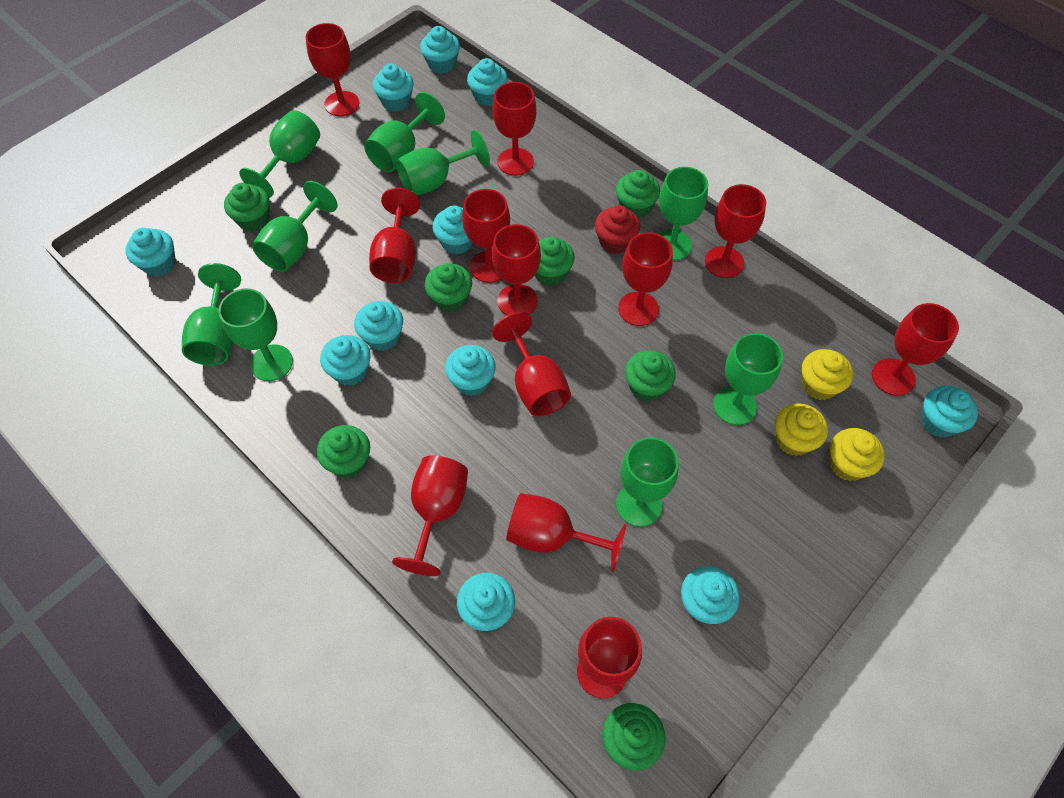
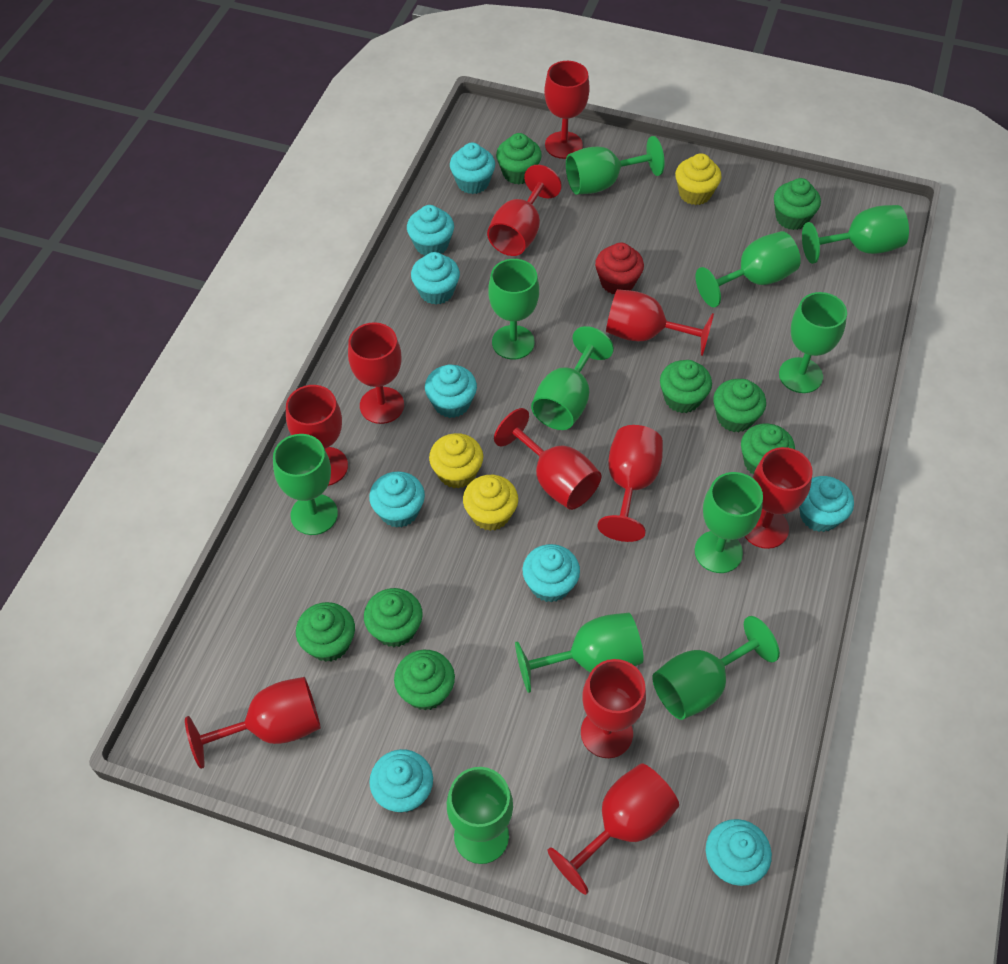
green cupcake: [224,183,270,231] [317,425,370,478] [425,263,472,312] [535,237,575,286] [602,703,666,770] [616,170,660,218] [625,350,676,401] = 7 -> [296,602,355,662] [364,588,423,647] [394,650,455,711] [496,133,542,184] [660,360,712,413] [713,379,766,432] [741,423,795,475] [774,178,821,230] = 8
green goblet: [182,263,241,366] [218,288,293,381] [239,110,320,198] [252,181,338,272] [364,92,445,172] [396,130,490,195] [616,437,679,527] [658,167,708,261] [713,333,783,425] = 9 -> [273,434,338,535] [447,767,513,864] [488,259,539,360] [515,613,644,693] [531,326,614,430] [566,136,664,195] [652,616,780,720] [695,231,801,307] [695,472,763,573] [779,292,847,393] [802,205,909,264] = 11
red goblet: [306,23,359,116] [369,188,420,283] [392,456,468,576] [462,189,510,283] [492,224,541,315] [492,312,571,416] [493,82,536,176] [506,493,626,572] [577,617,642,699] [618,232,673,326] [705,184,766,278] [872,303,959,396] = 12 -> [185,677,321,769] [286,385,348,486] [348,322,404,424] [487,165,562,256] [494,408,602,510] [544,61,590,159] [548,763,679,895] [581,659,646,758] [597,425,663,542] [606,289,714,356] [744,447,813,549] = 11
turquoise cupcake: [125,228,176,277] [320,335,371,386] [354,301,403,351] [373,64,414,112] [420,26,460,74] [433,205,473,254] [445,345,496,396] [457,573,515,631] [467,58,508,106] [681,566,740,624] [921,386,978,438] = 11 -> [369,471,425,528] [369,749,433,813] [407,205,454,256] [411,252,460,305] [425,364,477,418] [450,143,495,194] [522,544,580,602] [706,819,772,886] [799,476,854,532] = 9

